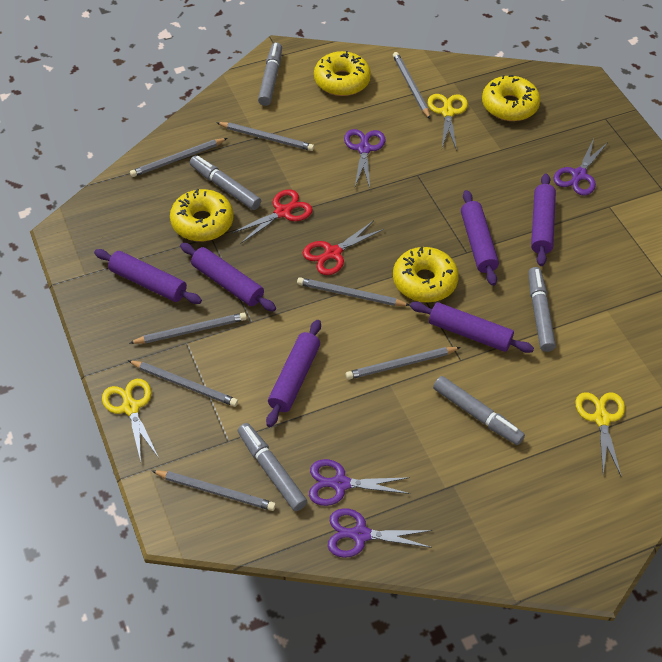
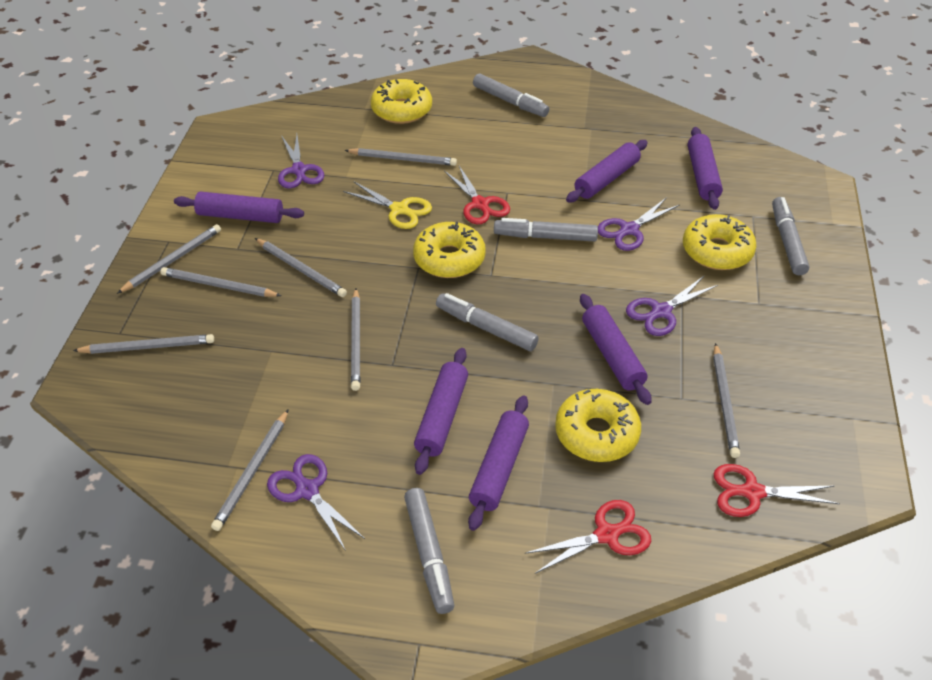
red scissors: [231,189,313,243] [303,220,384,275] = 2 -> [444,166,510,224] [525,500,651,574] [713,464,840,517] = 3
yellow scissors: [102,379,159,462] [428,94,468,151] [575,392,625,476] = 3 -> [343,181,432,229] = 1

